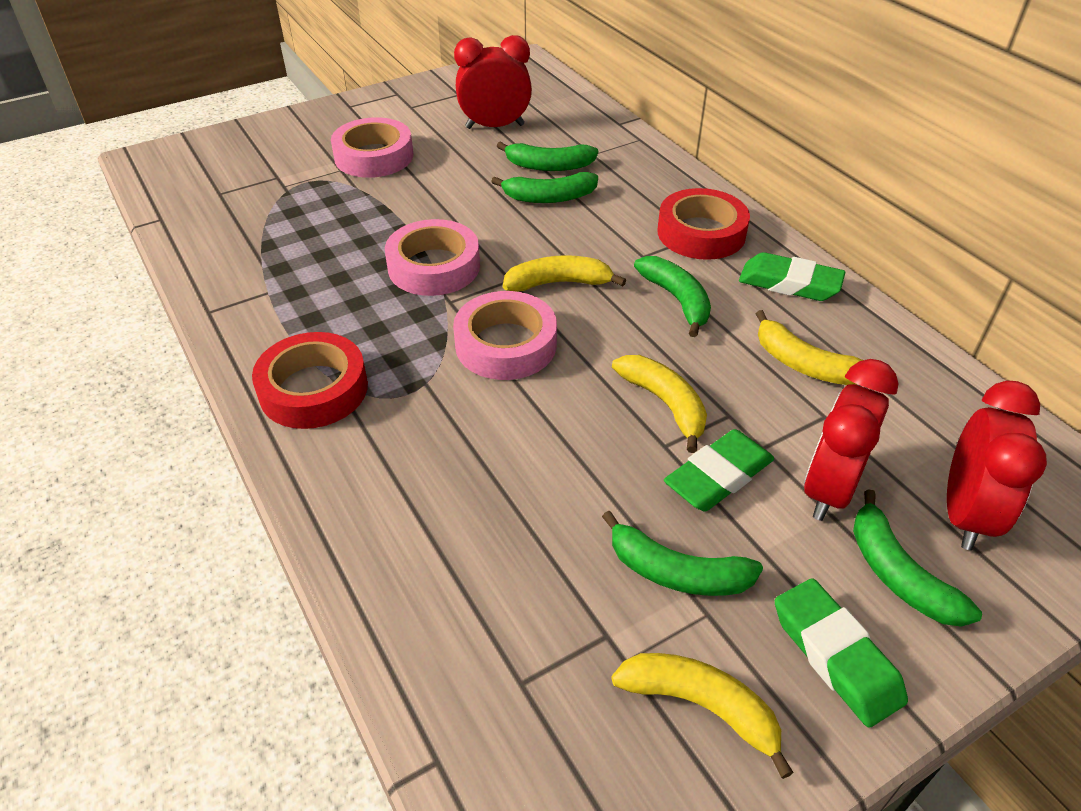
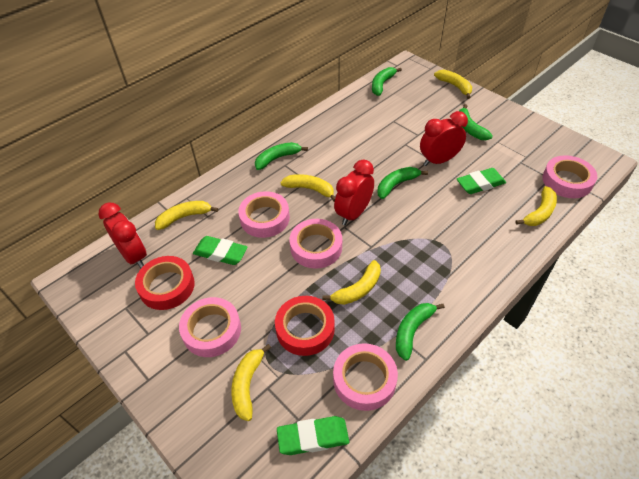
pink tape: [331,117,413,178] [385,219,480,296] [453,291,557,380] = 3 -> [179,297,241,357] [238,191,290,238] [290,219,342,269] [333,343,398,411] [542,155,597,198] = 5
yellow banana: [503,255,626,292] [612,355,707,453] [612,653,794,779] [756,310,863,385] = 4 -> [155,201,218,230] [231,344,271,421] [280,174,335,202] [322,260,381,305] [434,70,472,99] [515,186,557,226] = 6

